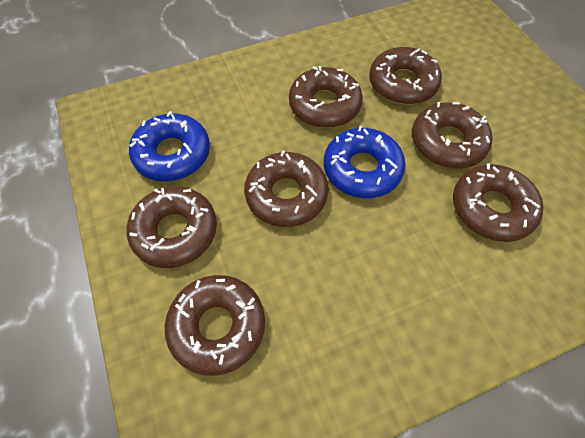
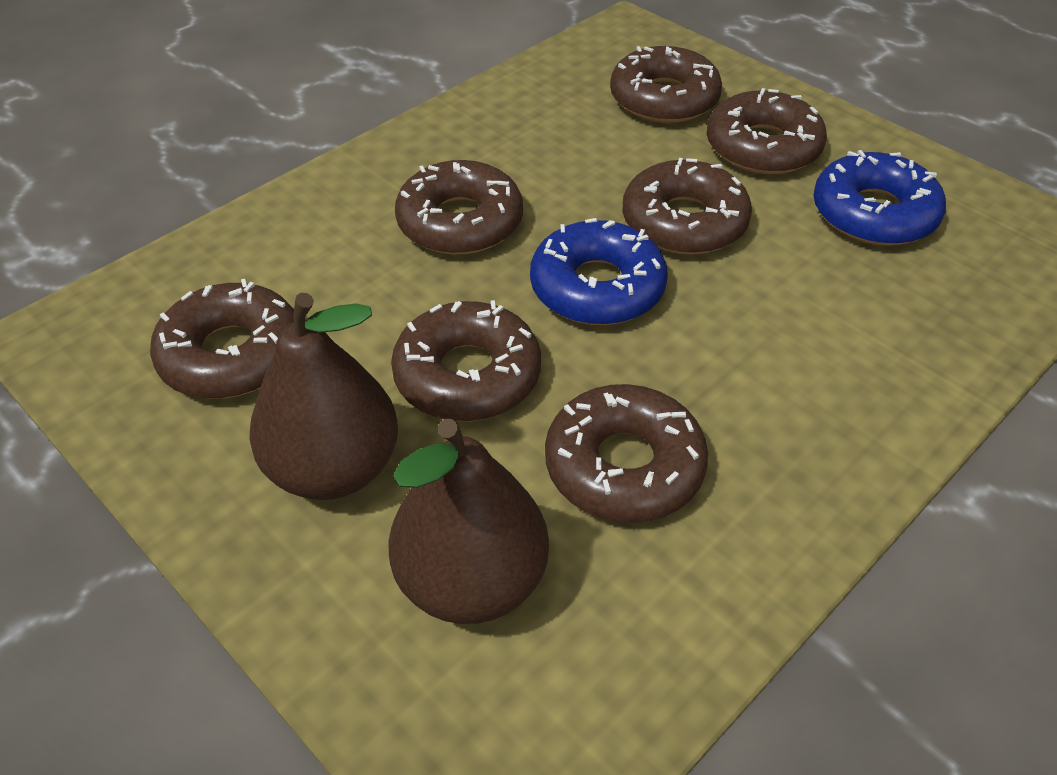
brown pear: none = 0 -> [250,293,398,500] [388,419,549,624] = 2

